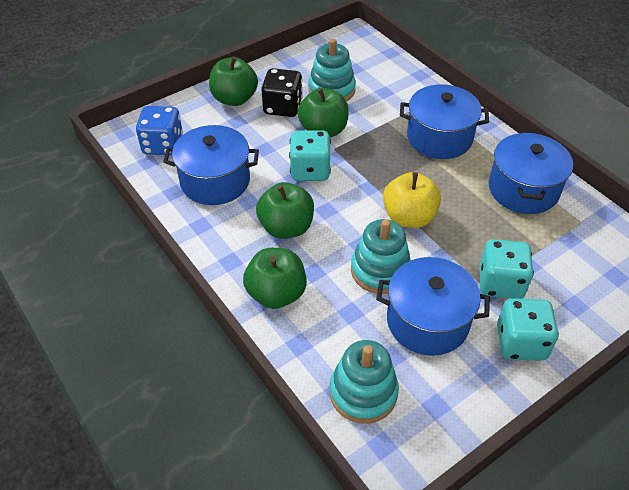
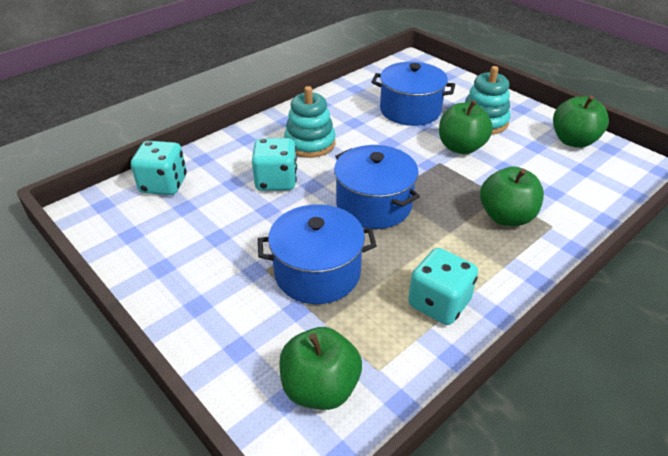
black dice: [261,68,303,117] = 1 -> none = 0
blue dice: [136,106,183,156] = 1 -> none = 0
blue pot: [163,125,259,205] [376,257,490,356] [400,84,489,159] [489,132,573,214] = 4 -> [258,204,377,304] [334,145,420,229] [371,62,455,126] = 3
turquoise stacking toy: [308,39,356,102] [330,340,399,424] [351,219,411,294] = 3 -> [284,86,336,158] [465,66,511,135] = 2
yellow apple: [383,172,441,228] = 1 -> none = 0

